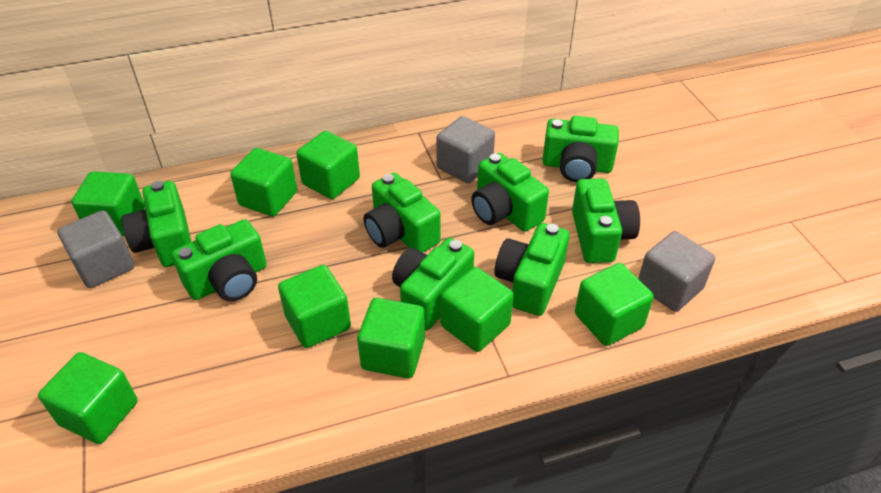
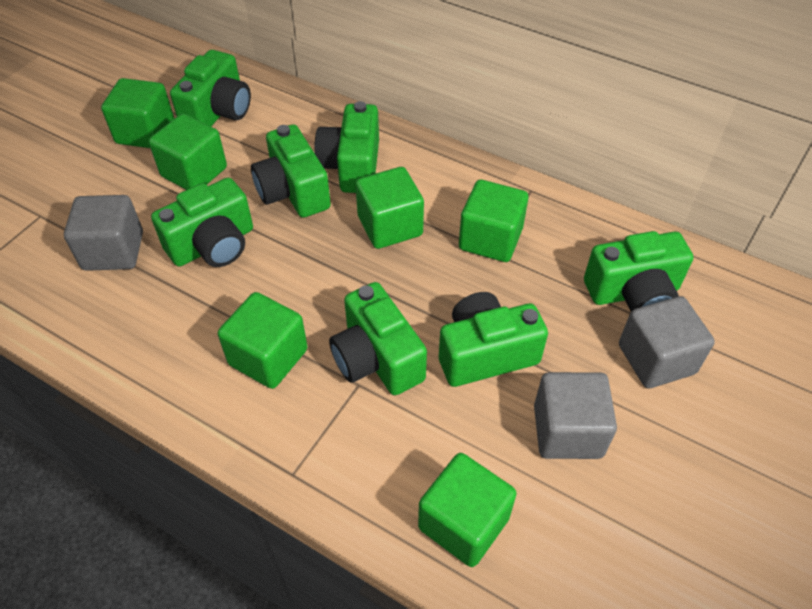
green camera: [122,181,191,267] [172,219,267,301] [364,173,440,252] [392,238,474,330] [471,153,549,232] [495,223,570,316] [542,116,619,182] [572,179,640,263] = 8 -> [151,178,253,267] [170,50,251,126] [251,124,331,218] [314,101,379,193] [329,282,427,395] [439,292,548,387] [584,231,693,311] = 7
green cube: [38,352,138,444] [72,171,145,236] [230,148,297,217] [278,265,351,348] [296,131,360,199] [357,298,425,378] [441,267,514,352] [575,263,654,346] = 8 -> [101,78,174,148] [149,114,227,190] [218,292,308,389] [355,167,424,249] [418,453,517,567] [459,180,528,262] = 6

